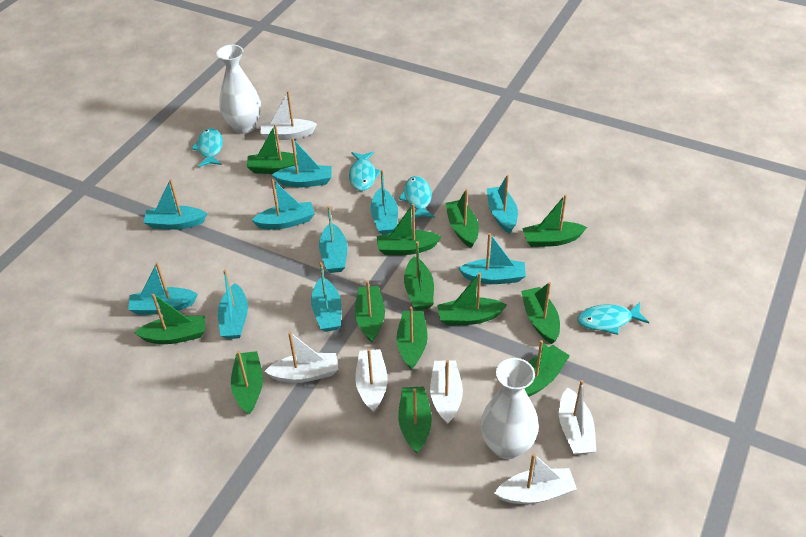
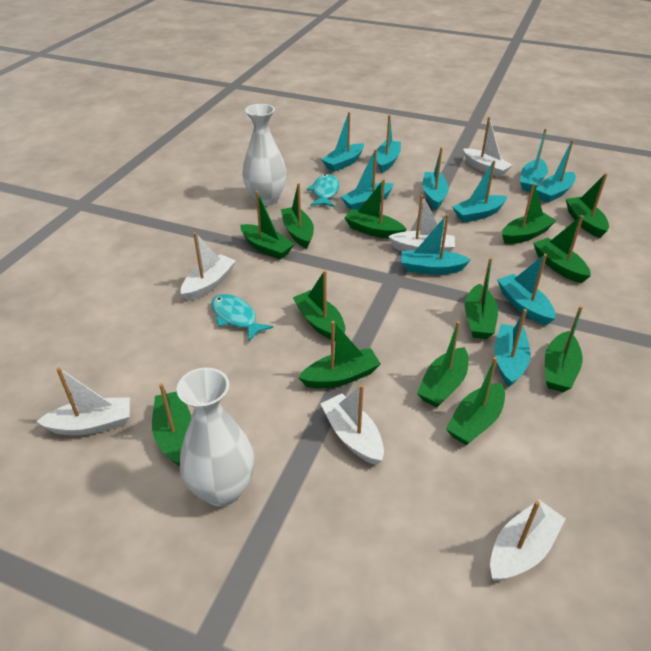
turquoise fish: [191,128,223,167] [349,151,381,191] [399,176,435,220] [577,302,650,335] = 4 -> [211,294,273,341] [307,174,339,207] = 2

